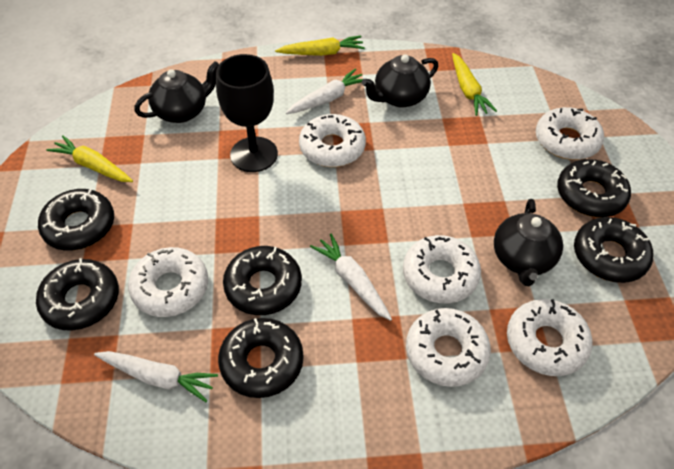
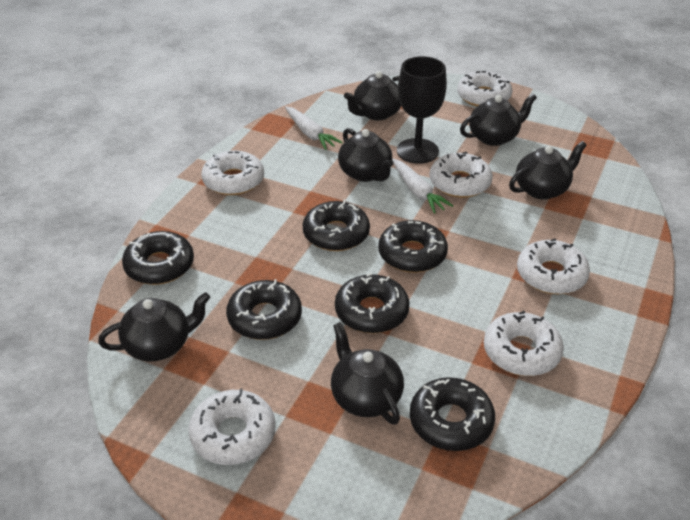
black teapot: [134,61,219,123] [362,54,438,108] [494,199,563,286] = 3 -> [98,292,210,361] [331,322,404,425] [338,128,393,182] [344,71,401,121] [460,94,537,146] [509,141,587,200] = 6
white carrot: [94,351,218,402] [286,69,363,114] [310,233,392,321] = 3 -> [285,107,343,150] [392,159,453,214] = 2
yellow carrot: [46,135,133,182] [275,36,365,56] [452,53,497,116] = 3 -> none = 0

